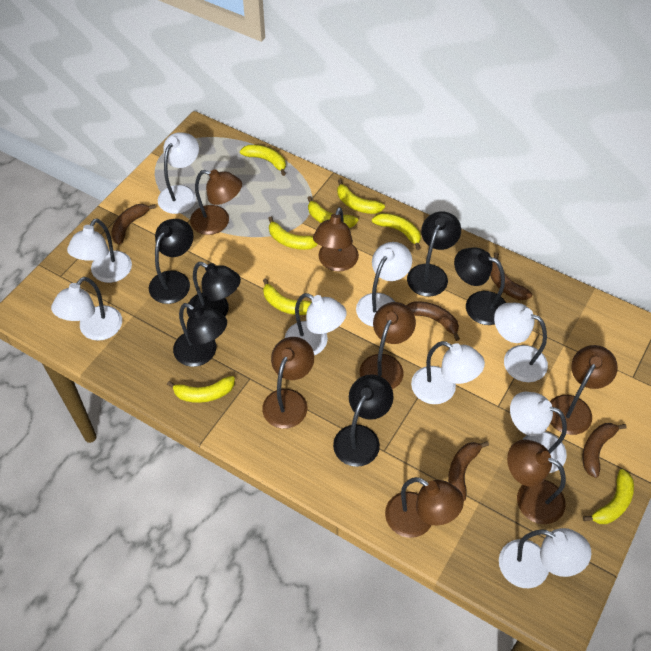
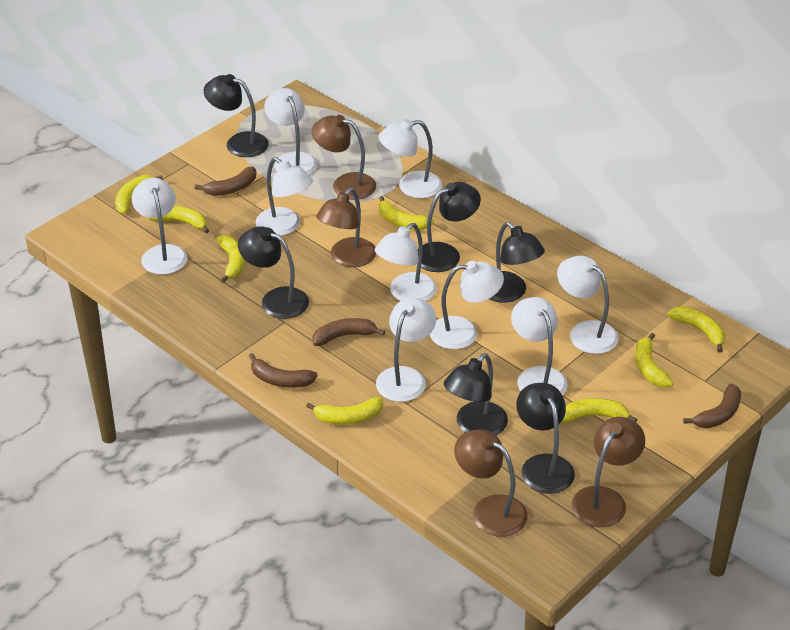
brown banana: [111,204,156,245] [407,301,460,341] [448,441,489,501] [490,253,532,300] [583,423,627,478] = 5 -> [195,166,256,196] [249,353,318,388] [313,318,385,346] [683,383,741,428] = 4
brown lamp: [190,169,242,235] [262,337,314,428] [313,207,359,272] [360,302,416,389] [385,477,464,538] [507,439,566,524] [550,345,618,435] = 7 -> [311,115,376,200] [316,188,376,267] [454,429,528,537] [572,417,645,527] = 4

